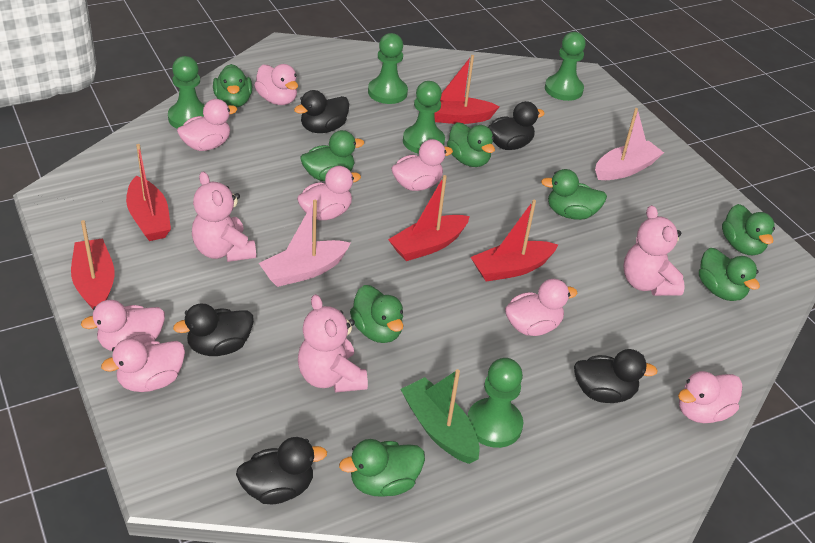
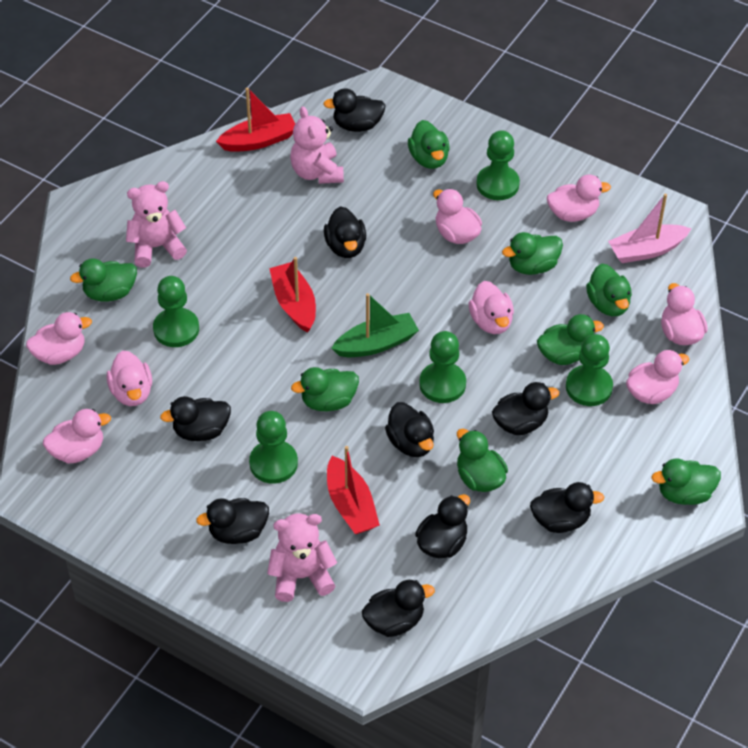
black duck: [173,303,254,356] [236,437,327,504] [294,90,349,133] [488,101,545,150] [574,349,658,403] = 5 -> [160,396,231,441] [196,498,269,544] [323,88,386,132] [324,206,366,258] [362,580,435,637] [385,402,434,457] [415,494,470,558] [492,382,559,435] [530,482,604,533] = 9
pink boat: [259,200,350,287] [595,108,664,180] = 2 -> [608,194,692,263] = 1
red boat: [71,220,115,309] [126,144,171,241] [388,175,470,261] [434,55,500,124] [471,200,558,282] = 5 -> [216,88,295,152] [269,257,316,333] [327,446,380,534] = 3

